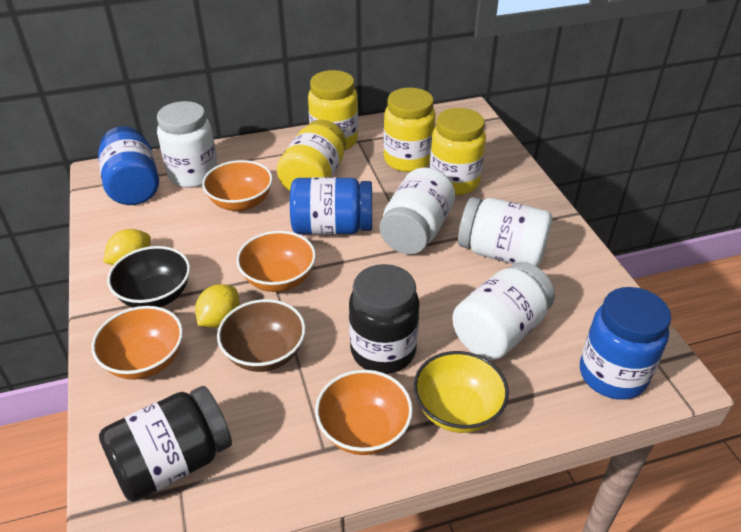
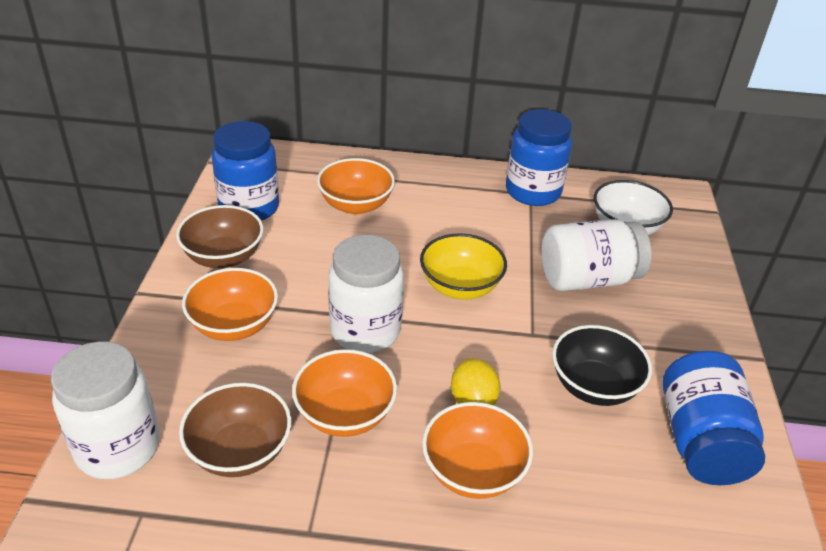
black jar: [99,386,232,502] [349,264,419,374] = 2 -> none = 0
brown bowl: [217,299,306,372] = 1 -> [176,205,263,268] [179,383,291,477] = 2
white bowl: none = 0 -> [594,180,673,235] = 1
white jar: [157,101,218,188] [380,167,455,254] [452,262,555,360] [458,197,552,267] = 4 -> [51,342,160,479] [329,235,404,353] [541,219,652,291] = 3
yellow jar: [277,120,346,192] [308,70,358,150] [383,88,436,172] [430,108,486,195] = 4 -> none = 0
yellow lemon: [103,229,151,265] [195,284,239,328] = 2 -> [451,358,500,405] = 1

